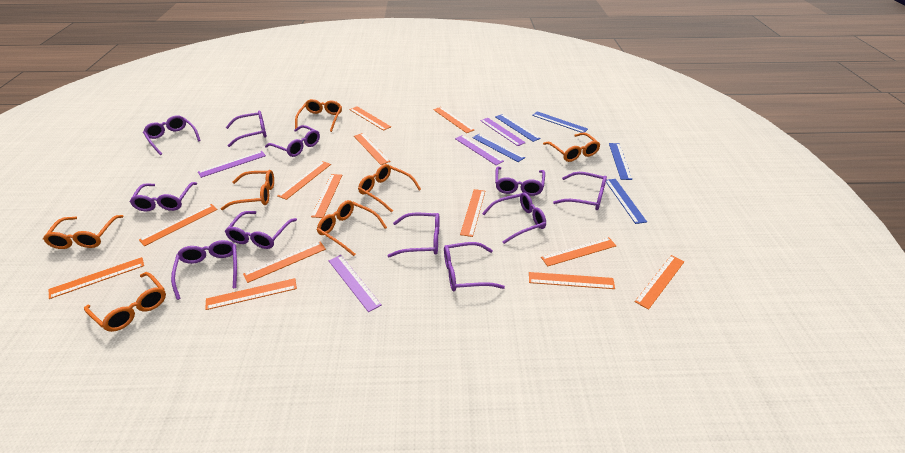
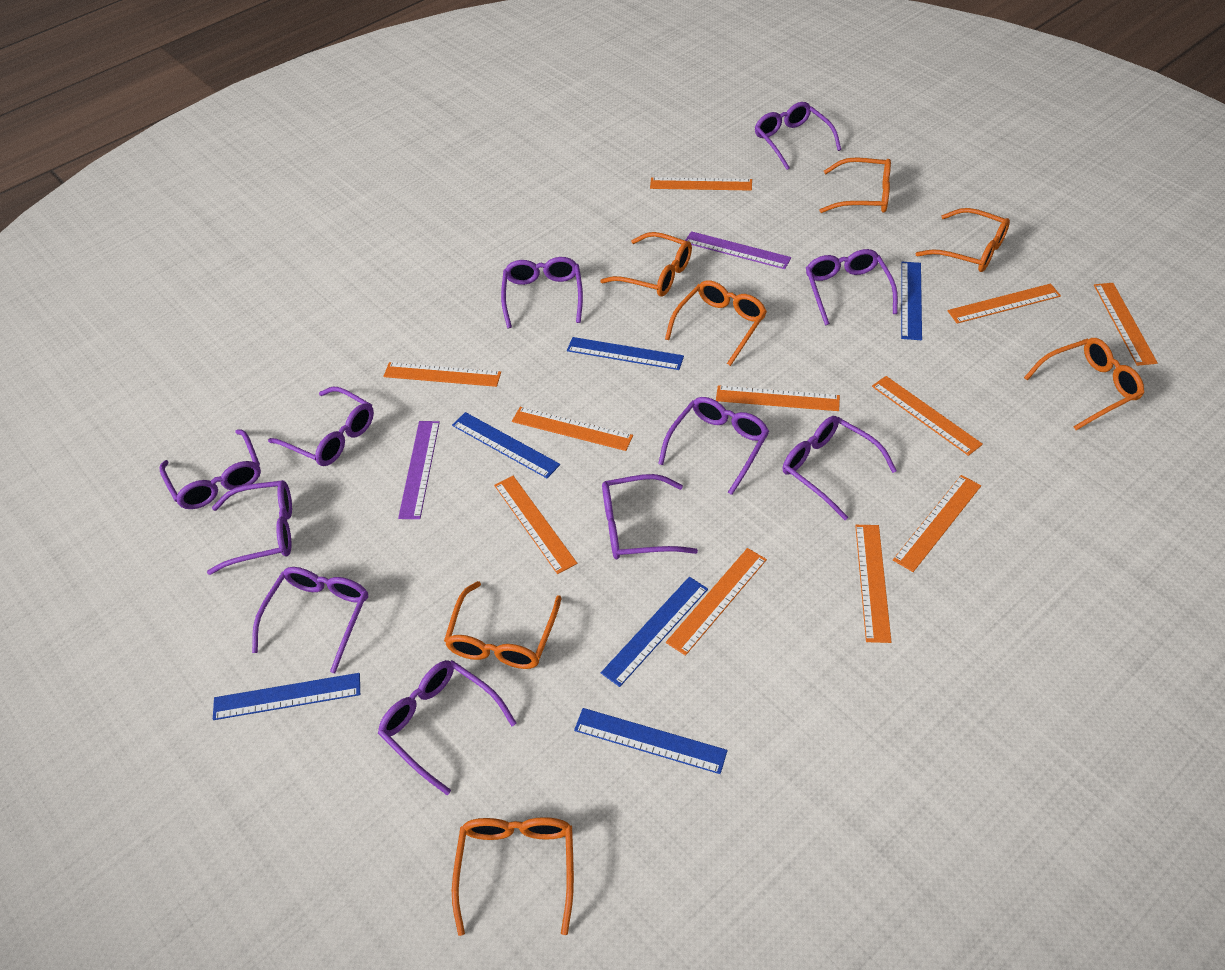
blue ruler: [472,134,525,162] [495,114,541,142] [532,111,588,133] [606,179,647,224] [609,143,632,180] = 5 -> [213,673,360,720] [452,412,560,478] [567,337,684,370] [574,708,727,774] [601,577,708,687] [901,262,922,340] = 6
orange ruler: [49,257,144,299] [139,204,218,246] [205,278,297,310] [243,241,326,283] [278,161,331,200] [311,174,342,218] [349,106,391,131] [354,133,391,165] [433,107,474,133] [460,189,485,237] [529,272,615,289] [541,237,616,267] [635,255,685,310] = 13 -> [383,362,501,387] [494,476,577,574] [512,407,633,451] [650,177,752,191] [666,548,767,656] [716,385,840,411] [855,525,891,643] [872,376,983,456] [893,475,981,572] [948,284,1061,324] [1094,283,1158,366] = 11
purple ruler: [198,151,266,178] [329,255,381,312] [455,135,504,165] [480,118,526,146] = 4 -> [398,421,440,519] [685,231,791,269] = 2

